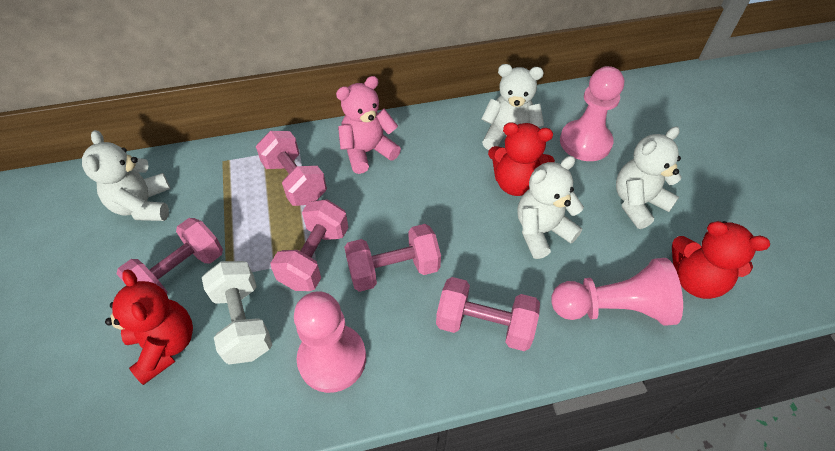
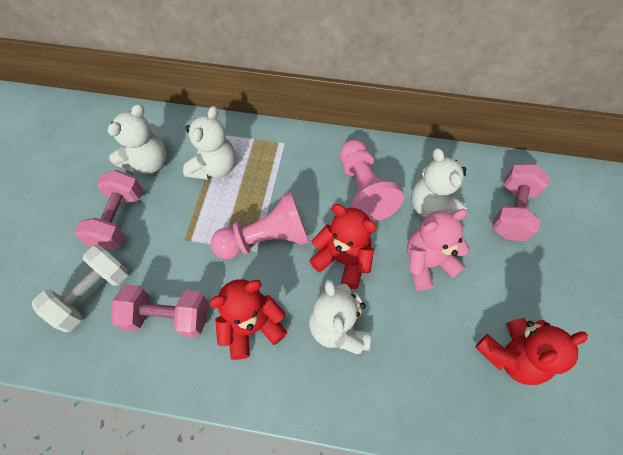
pink dumbbell: [117,218,223,294] [256,131,327,206] [270,199,349,291] [344,224,441,292] [436,277,540,351] = 5 -> [75,170,143,251] [111,284,208,338] [492,164,550,241] = 3
pink pawn: [294,291,366,393] [551,258,683,326] [560,66,624,161] = 3 -> [210,192,309,259] [340,140,404,222] = 2

